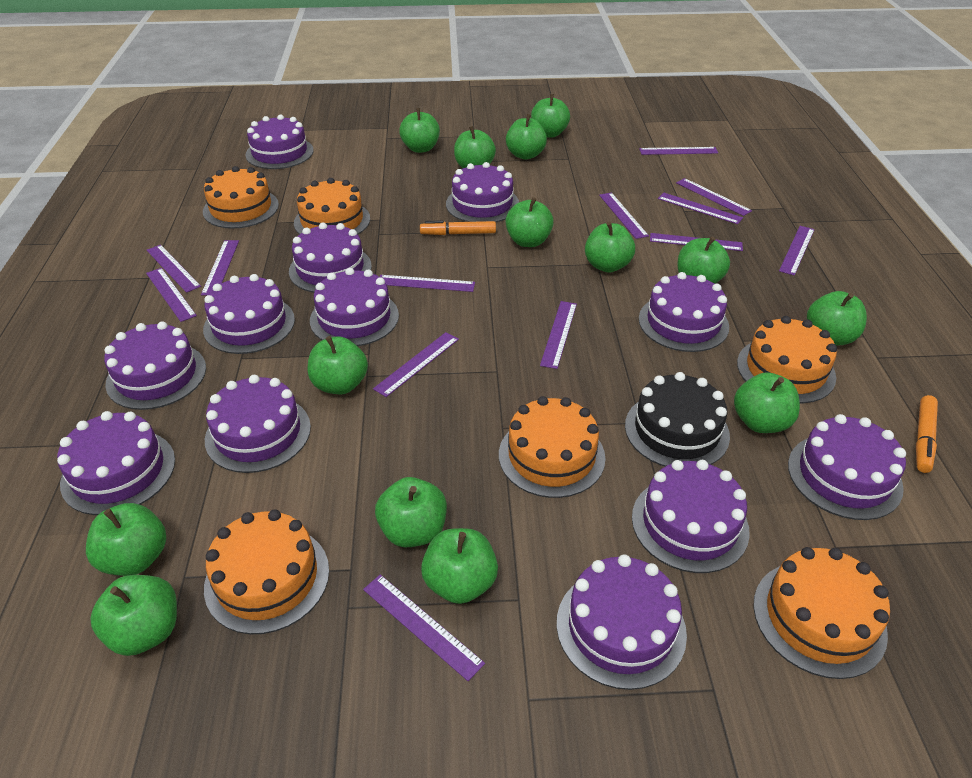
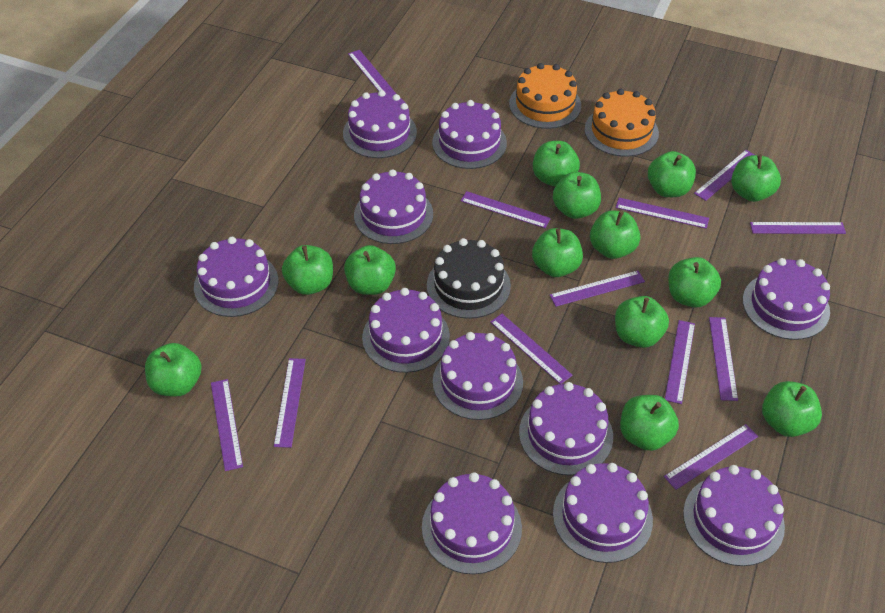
green apple: [86,503,166,576] [90,575,177,656] [308,336,368,394] [375,477,447,547] [399,108,440,153] [421,528,498,604] [454,126,496,168] [505,197,554,247] [506,114,547,160] [531,94,570,138] [585,222,635,273] [678,237,730,284] [734,372,800,433] [807,291,867,345] = 14 -> [145,343,202,397] [282,245,333,295] [344,245,396,295] [532,228,583,277] [533,141,580,186] [553,172,601,219] [590,210,640,259] [615,296,669,348] [620,395,679,451] [648,151,696,197] [668,257,721,307] [731,154,781,202] [762,381,822,437] = 13
orange cake: [203,166,279,229] [204,509,329,634] [294,178,370,234] [499,396,605,498] [737,316,837,403] [753,547,890,679] = 6 -> [509,63,581,129] [584,89,659,157] = 2
orange marker: [420,220,496,235] [916,395,938,473] = 2 -> none = 0
purple cake: [57,411,175,515] [104,321,206,410] [203,274,295,354] [205,375,311,473] [245,115,313,169] [289,223,372,293] [310,268,399,346] [446,162,519,222] [557,554,687,690] [632,460,750,573] [639,272,729,352] [788,414,906,520] = 12 -> [194,237,278,317] [343,90,417,158] [354,169,433,244] [362,288,450,373] [422,472,522,574] [432,100,507,169] [433,332,523,420] [519,382,613,476] [553,463,653,563] [683,465,785,566] [743,258,830,340] = 11
purple ruler: [146,268,197,322] [147,245,201,293] [201,240,239,295] [363,574,485,681] [373,332,459,397] [380,275,475,292] [540,301,577,369] [599,192,649,239] [639,147,718,155] [650,233,743,251] [658,193,743,224] [676,178,752,216] [779,226,815,276] = 13 -> [211,379,243,471] [274,358,306,448] [348,50,396,95] [461,191,551,228] [490,314,573,384] [550,270,645,307] [616,198,709,229] [664,424,758,490] [665,320,695,404] [694,150,754,201] [709,317,738,401] [750,222,846,234] = 12

